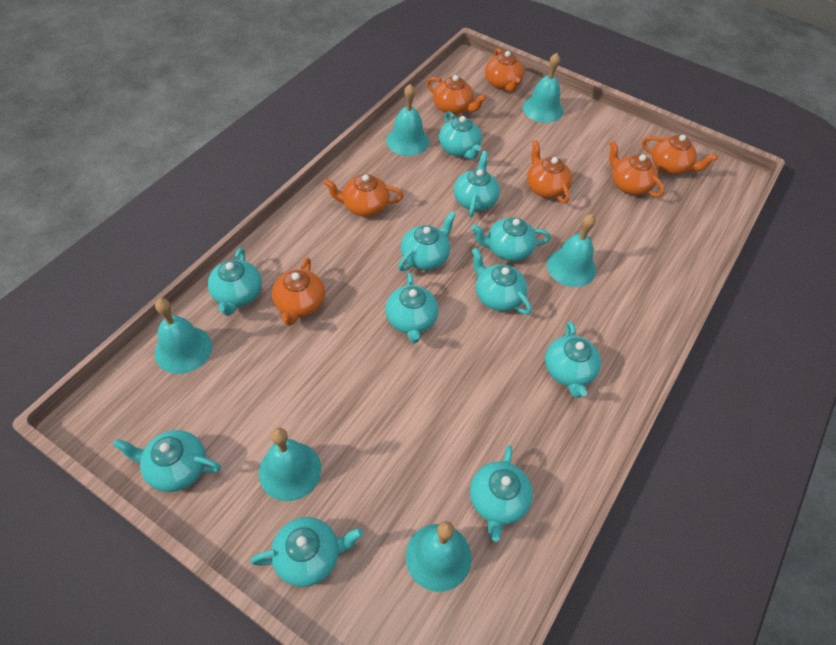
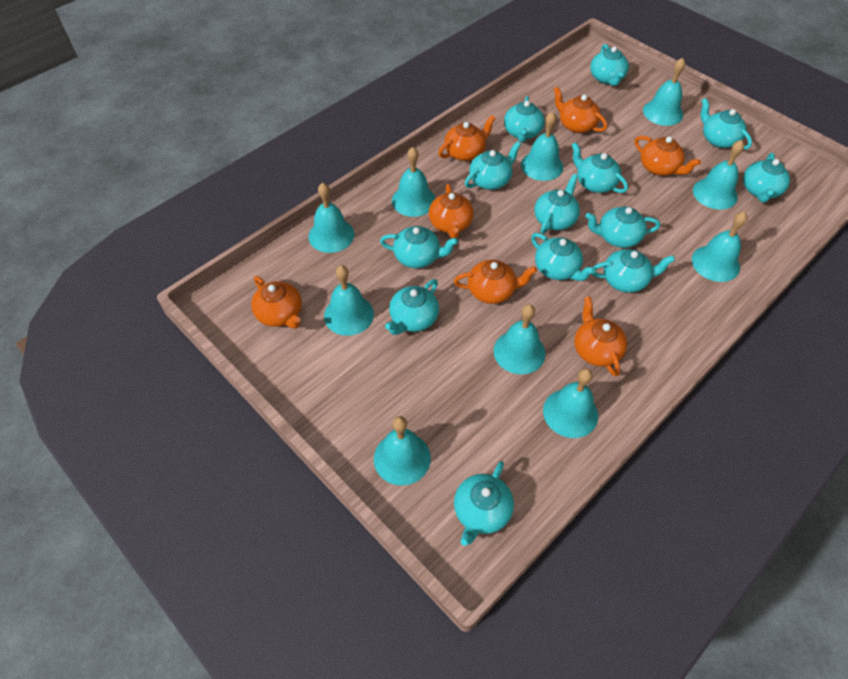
turquoise bell: [155,298,212,374] [259,428,321,501] [386,84,429,156] [406,521,471,592] [523,53,563,123] [547,214,596,287] = 6 -> [308,183,354,253] [324,265,374,336] [374,416,431,486] [392,147,436,217] [494,304,545,374] [521,111,563,181] [543,368,598,438] [643,58,685,126] [692,212,748,282] [693,140,744,210] = 10
turquoise teapot: [113,430,221,492] [208,248,262,316] [250,517,363,587] [385,273,438,343] [398,211,456,271] [439,111,482,160] [454,151,500,217] [470,445,533,542] [471,217,551,261] [472,247,532,315] [545,321,601,398] = 11 -> [380,226,458,268] [385,279,439,335] [454,461,514,546] [465,141,521,190] [504,96,545,142] [531,233,596,281] [534,174,580,234] [571,142,628,193] [586,206,660,248] [590,44,629,86] [592,249,675,293] [701,98,752,150] [743,153,790,203] = 13

